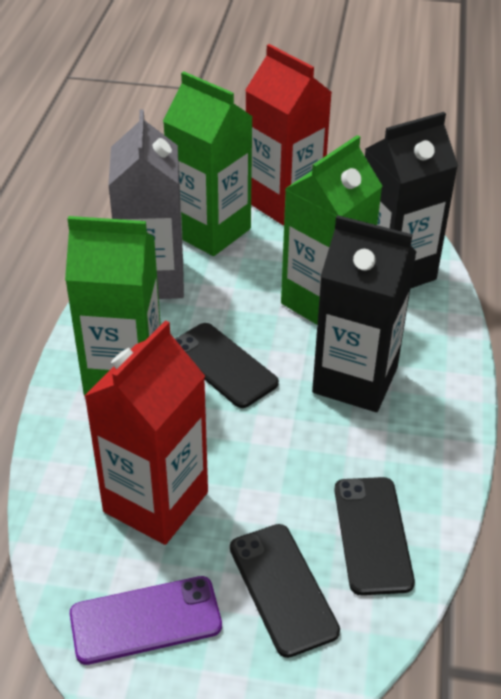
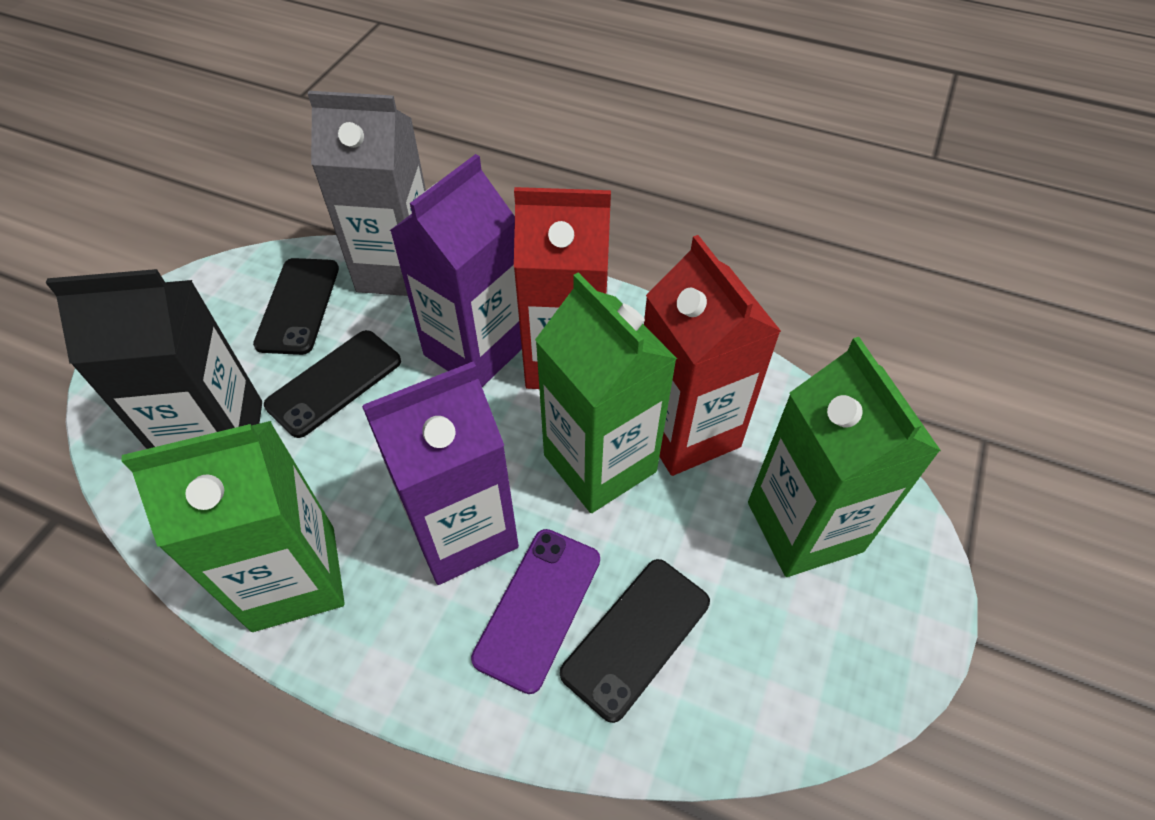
black carton: [312,215,417,412] [365,112,458,289] = 2 -> [46,269,262,449] = 1
purple carton: none = 0 -> [362,361,519,585] [390,154,522,387] = 2

